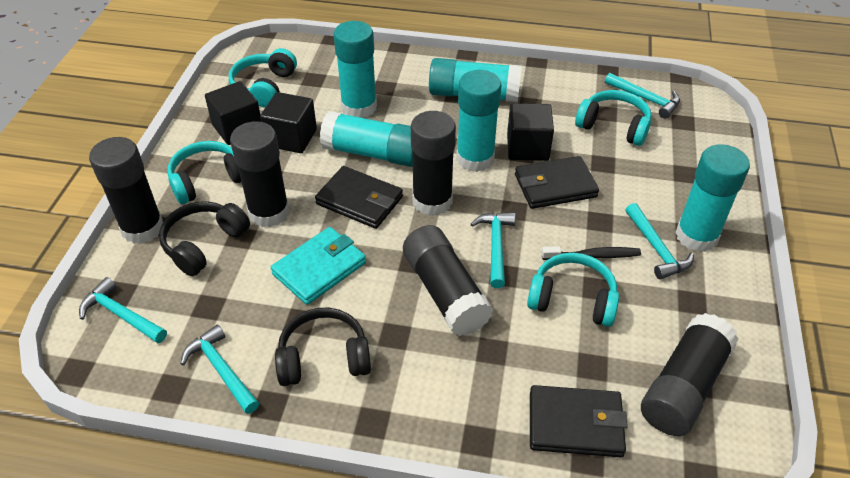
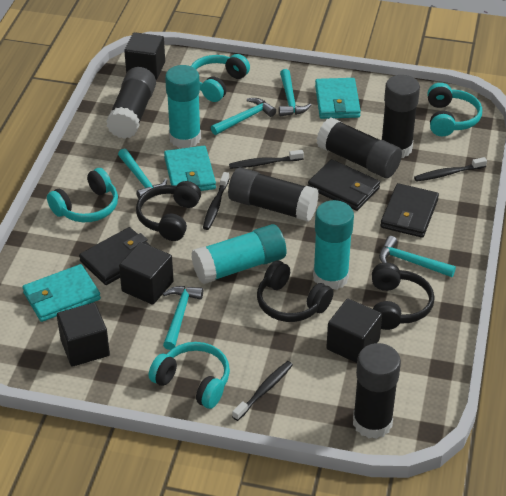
black cube: [205,81,261,145] [260,92,317,153] [507,103,554,161] = 3 -> [57,303,110,367] [119,242,174,305] [124,32,165,80] [326,298,382,363] = 4
black headphones: [159,201,250,276] [275,308,371,386] = 2 -> [136,181,201,241] [257,260,333,322] [372,263,434,330] = 3
black toothbrush: [542,246,641,260] = 1 -> [203,172,229,230] [229,150,304,169] [232,361,293,421] [414,157,487,182] = 4
turquoise glue stick: [320,111,413,167] [334,21,377,118] [429,58,522,102] [456,70,501,172] [675,144,750,252] = 5 -> [165,65,201,148] [191,224,286,284] [313,200,354,290] = 3
turquoise wallet: [271,227,366,305] = 1 -> [23,264,101,322] [164,146,216,191] [315,78,361,119] = 3

